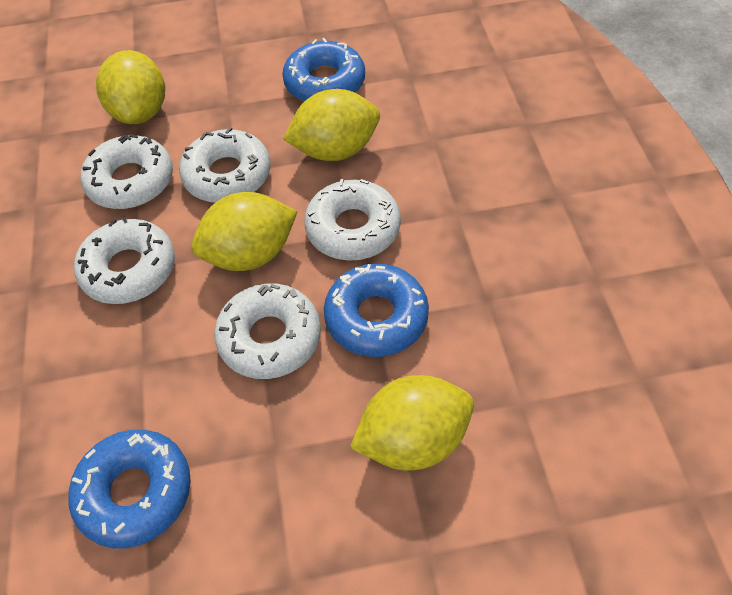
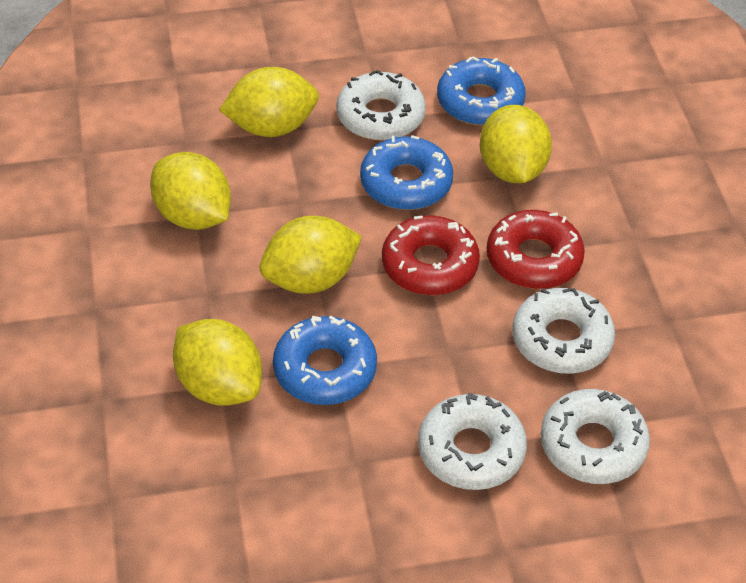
red donut: none = 0 -> [382,216,480,295] [487,210,585,289] = 2
white donut: [74,216,175,304] [81,134,173,209] [179,127,271,203] [214,283,321,379] [304,179,401,261] = 5 -> [336,70,426,141] [418,393,527,490] [512,288,615,374] [541,389,650,484] = 4
yellow lemon: [96,50,165,124] [191,192,298,271] [283,89,380,161] [350,375,474,471] = 4 -> [150,152,231,230] [173,319,262,406] [219,67,319,137] [260,216,362,294] [480,105,552,183] = 5

